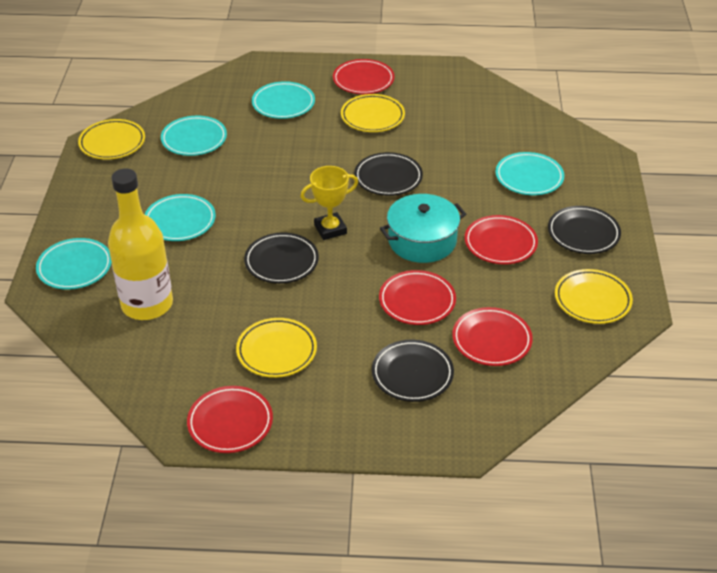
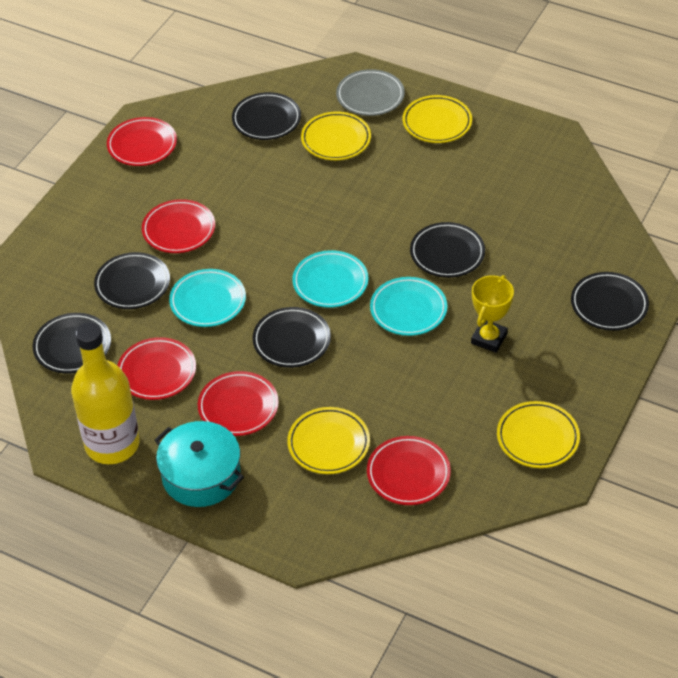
black plate: [244,233,319,284] [354,152,423,196] [372,340,454,402] [548,206,621,254] = 4 -> [33,313,111,373] [94,252,170,309] [232,92,301,140] [252,307,331,368] [410,222,485,278] [571,272,649,331] = 6
grey plate: none = 0 -> [336,69,405,116] = 1
turquoise plate: [36,238,112,290] [144,194,216,241] [161,116,227,156] [252,81,315,119] [495,152,564,195] = 5 -> [169,269,246,327] [293,250,368,308] [370,277,447,336] = 3

